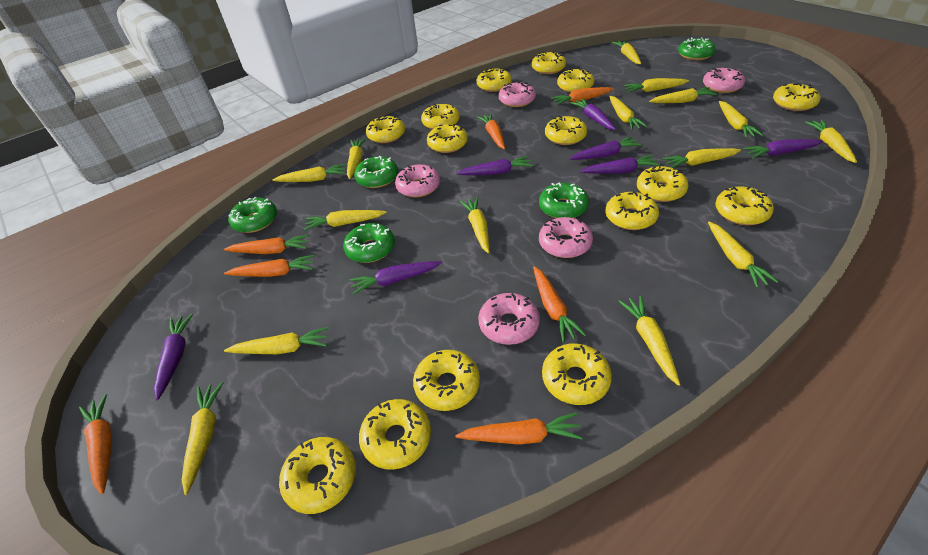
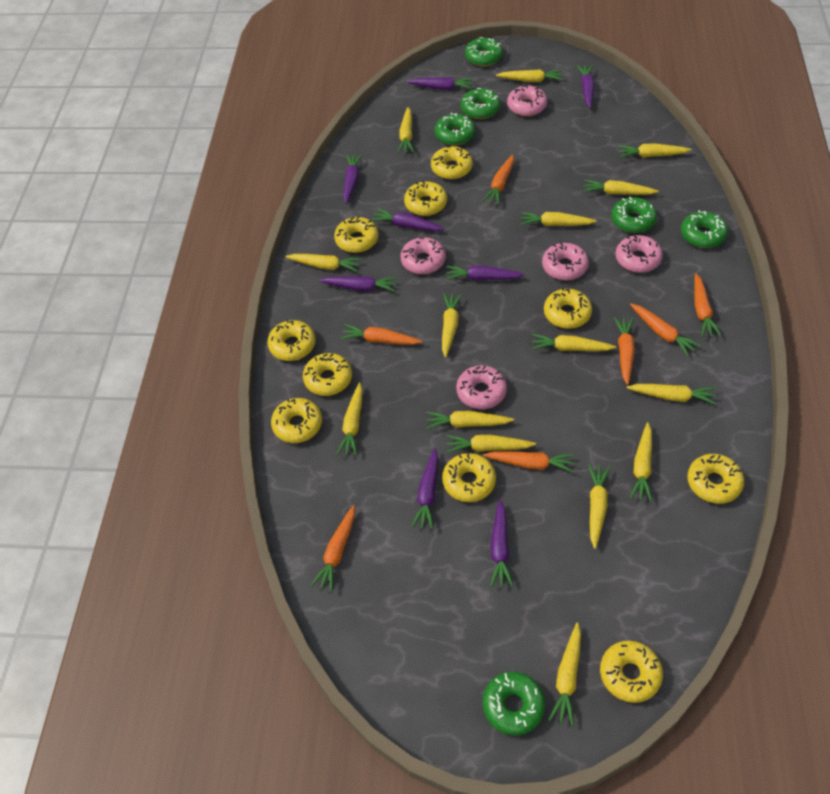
green donut: [228,197,277,233] [343,223,395,263] [354,156,398,188] [539,182,589,218] [678,37,716,60] = 5 -> [435,112,475,145] [461,88,501,119] [465,37,503,66] [483,672,545,736] [611,196,657,233] [681,210,728,248] = 6
purple carrot: [154,314,193,400] [349,261,442,295] [456,156,533,175] [569,137,642,160] [570,98,616,130] [580,155,660,174] [743,139,823,158] = 7 -> [319,276,397,292] [343,154,363,204] [371,208,445,231] [407,77,473,90] [411,448,438,530] [446,266,525,280] [490,500,514,587] [577,65,595,108] = 8
yellow donut: [279,437,356,514] [359,399,431,470] [366,115,405,143] [413,350,480,411] [421,104,460,129] [427,124,468,153] [477,68,512,92] [532,52,566,74] [542,344,612,405] [545,115,587,145] [557,69,595,93] [606,191,659,230] [637,165,688,202] [715,186,774,225] [773,83,820,111] = 15 -> [267,319,316,361] [271,398,322,443] [303,353,352,396] [334,216,379,253] [404,180,447,216] [431,146,473,179] [442,452,496,502] [544,288,592,329] [600,641,663,703] [687,454,744,504] = 10

